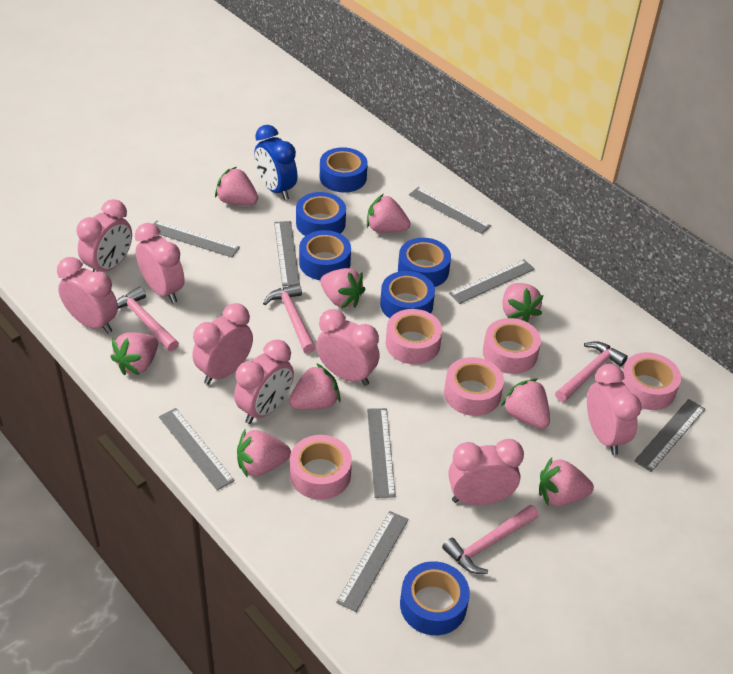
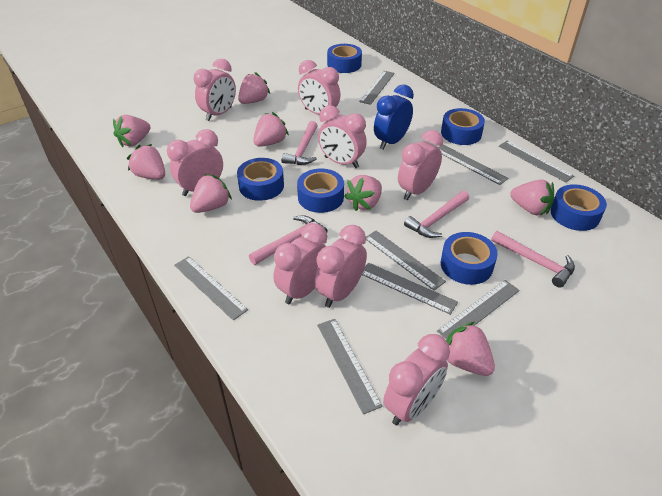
pink strawberry: [111,332,158,375] [215,167,258,205] [237,430,291,477] [289,363,340,410] [320,268,366,308] [367,194,410,233] [501,378,550,429] [502,283,544,322] [539,457,594,506] = 9 -> [113,115,150,147] [127,144,165,180] [190,174,232,213] [238,72,270,104] [253,112,289,147] [344,175,382,211] [446,322,495,376] [510,179,554,216] = 8
pink tape: [290,435,352,500] [386,309,442,364] [444,357,504,416] [483,318,541,374] [622,352,681,410] = 5 -> none = 0

